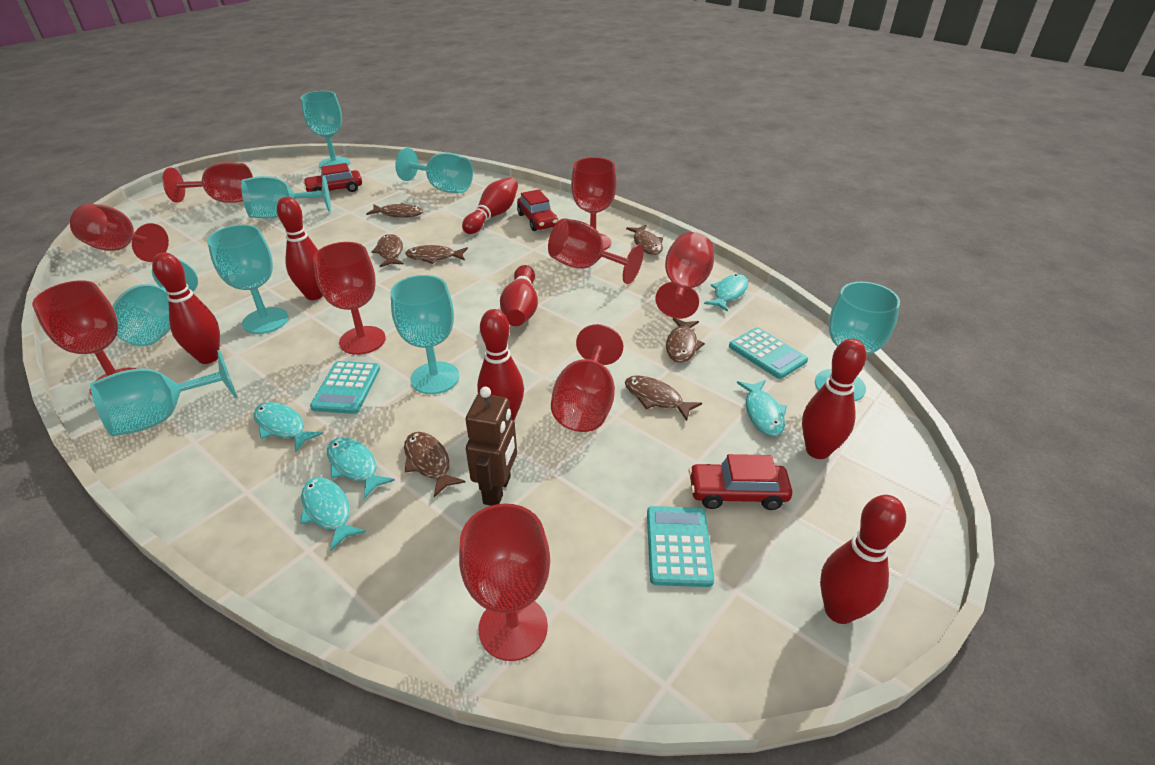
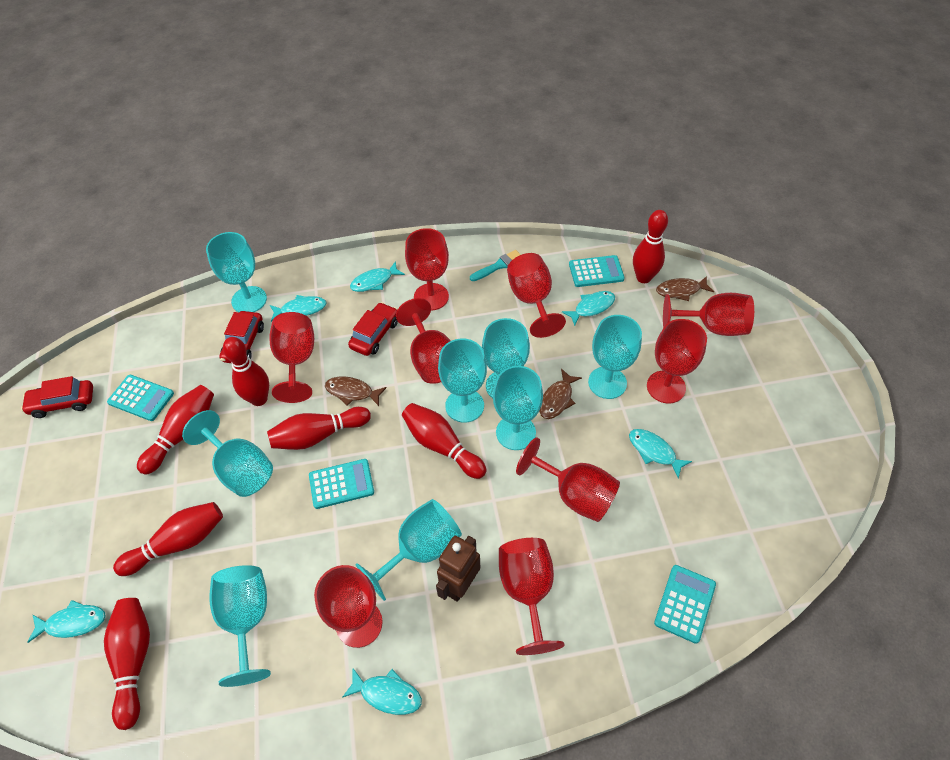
brown fish: [366,203,423,218] [371,234,404,267] [404,432,465,497] [405,245,468,264] [625,375,702,421] [626,225,663,255] [666,318,705,363] = 7 -> [325,377,387,406] [539,369,582,419] [656,276,714,301] = 3
turquoise brush: none = 0 -> [470,250,521,281] = 1
turquoise calculator: [310,361,380,414] [647,506,714,587] [729,327,808,379] = 3 -> [107,375,174,421] [309,459,374,509] [569,255,625,287] [654,565,716,644] = 4
turquoise fish: [253,402,323,452] [300,477,366,551] [327,437,395,499] [704,274,748,312] [737,380,787,436] = 5 -> [27,600,106,643] [270,295,327,322] [342,668,422,715] [350,261,405,292] [562,291,615,326] [629,429,692,478] = 6

